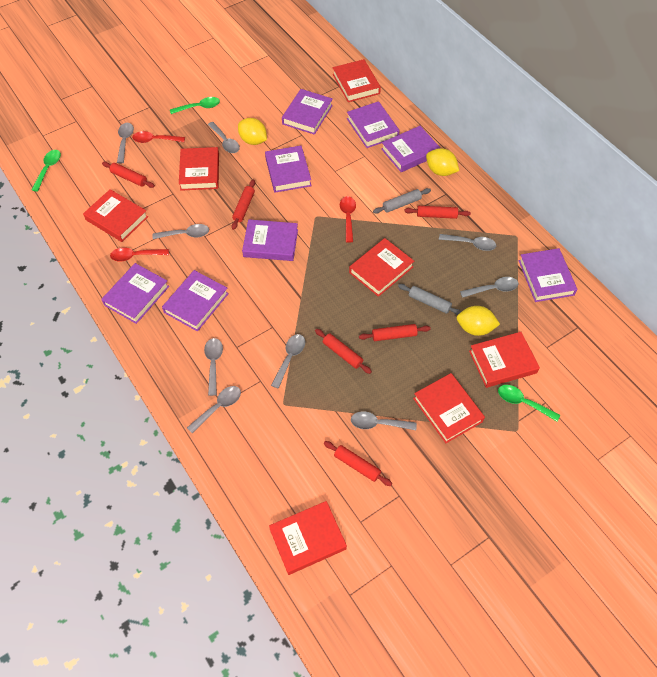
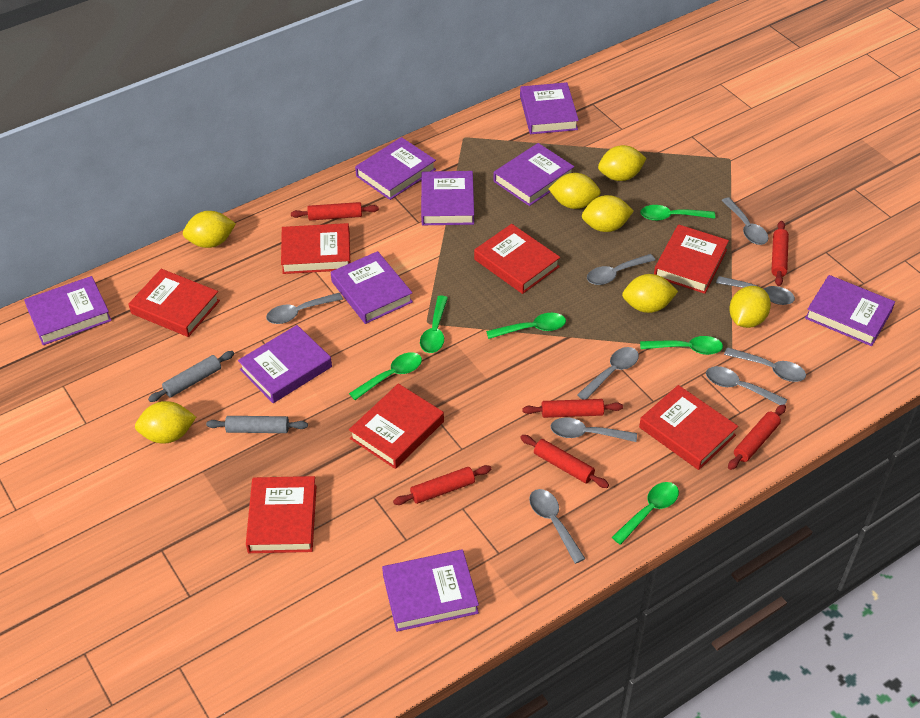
green spoon: [32,150,61,192] [170,97,220,114] [498,385,560,421] = 3 -> [349,352,422,400] [420,296,448,353] [486,313,566,339] [612,482,679,545] [640,205,715,221] [640,336,723,355] = 6
purple book: [101,263,169,324] [162,270,229,331] [242,219,298,261] [265,146,311,193] [282,89,333,135] [347,101,400,148] [381,126,440,172] [519,248,577,302] = 8 -> [24,276,112,345] [238,325,332,403] [331,251,413,324] [355,137,436,200] [382,549,479,632] [421,171,474,225] [493,143,574,206] [520,82,579,134] [805,275,895,346] = 9
red spoon: [110,248,169,261] [132,131,185,143] [340,196,356,243] = 3 -> none = 0
yellow lemon: [238,118,267,145] [426,148,459,176] [456,306,500,336] = 3 -> [135,401,196,444] [183,211,236,248] [548,173,601,209] [582,195,634,232] [598,145,646,181] [622,274,678,313] [729,286,771,328] = 7

